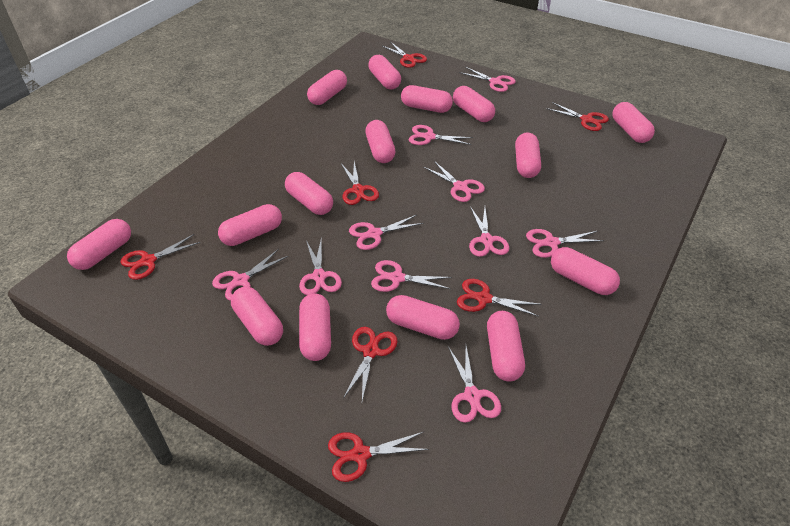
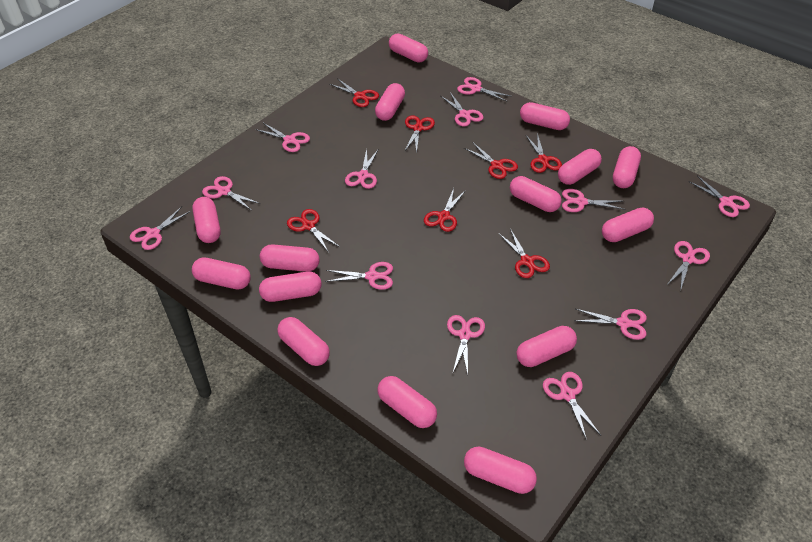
pink scissors: [212,249,288,301] [299,238,342,295] [349,215,424,250] [371,260,452,292] [409,125,473,145] [424,161,485,202] [448,346,501,423] [460,67,516,92] [469,206,509,257] [526,229,604,258] = 10 -> [130,206,191,250] [202,176,261,211] [255,123,310,152] [325,262,393,290] [345,149,378,189] [441,92,484,126] [447,315,485,374] [457,77,510,102] [543,372,601,440] [562,189,625,212] [574,309,647,340] [667,241,710,291] [688,176,750,217] = 13

